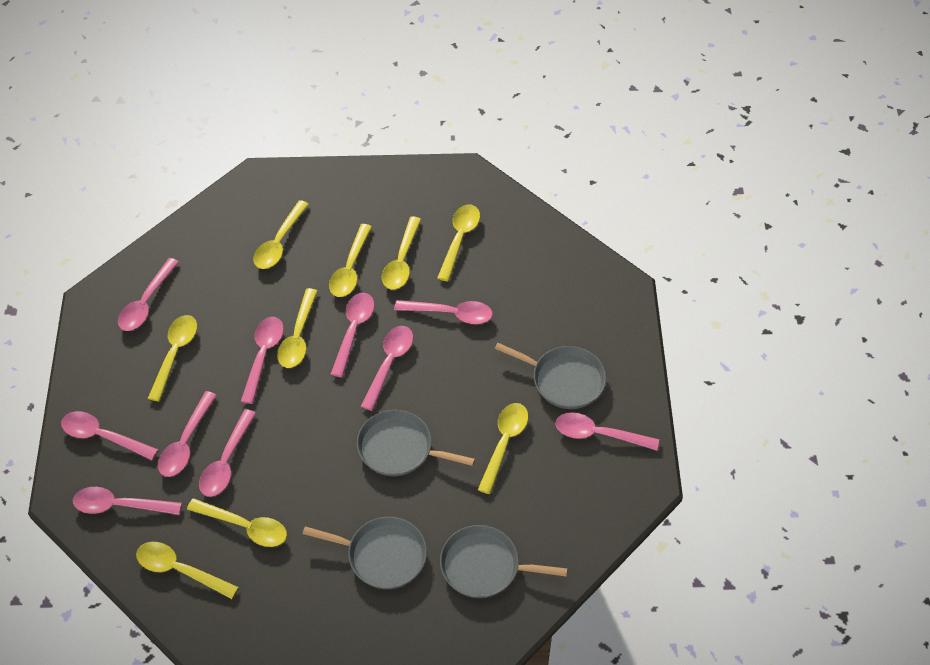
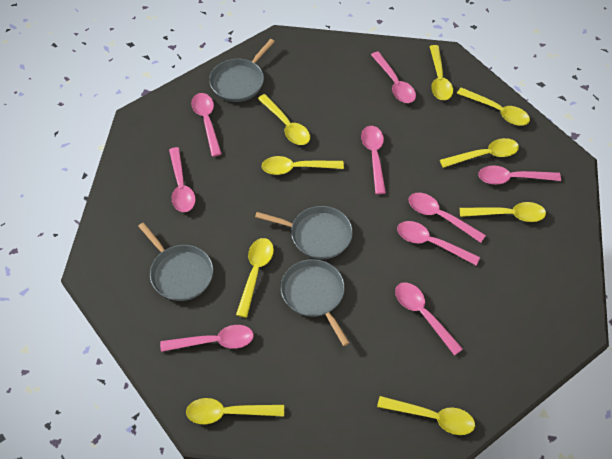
pink spoon: [61,411,158,460] [73,487,182,515] [118,258,179,331] [158,391,217,477] [199,409,256,497] [241,317,284,404] [331,293,374,377] [361,326,413,411] [394,300,493,324] [555,413,659,451] = 10 -> [160,325,254,352] [169,147,196,212] [191,93,222,157] [361,126,386,194] [371,51,416,103] [395,283,463,356] [397,221,480,265] [409,193,486,243] [478,165,561,184] = 9

